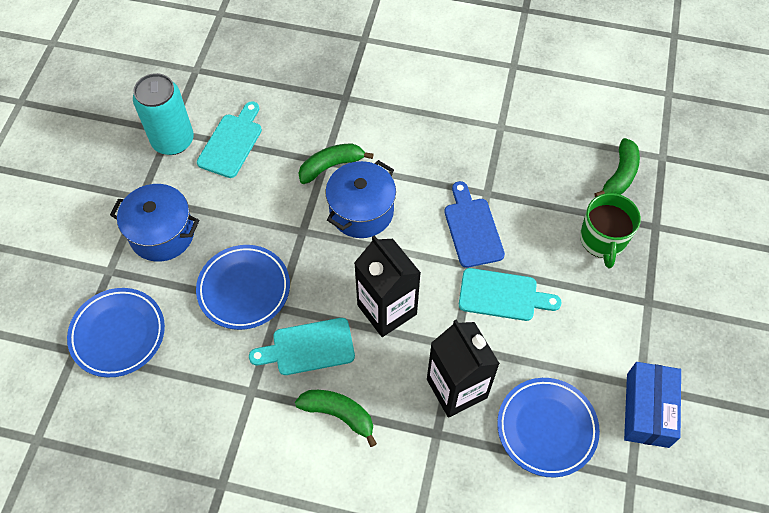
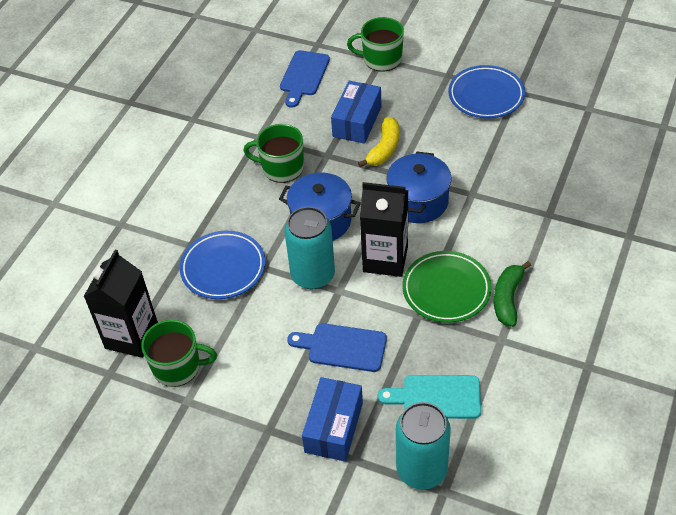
blue box: [624,362,681,448] = 1 -> [302,377,363,462] [331,81,382,144] = 2
blue cutting board: [444,181,505,268] = 1 -> [280,50,330,108] [287,323,387,372] = 2
blue plate: [67,288,165,378] [196,245,290,330] [497,378,600,478] = 3 -> [180,231,265,299] [448,65,525,119] = 2
green banana: [295,390,377,447] [298,143,373,184] [594,138,640,197] = 3 -> [494,261,531,327] = 1
green mug: [580,193,641,268] = 1 -> [141,320,217,387] [243,124,304,183] [347,17,404,72] = 3
green plate: none = 0 -> [402,251,491,323] = 1
turquoise can: [133,73,194,155] = 1 -> [285,207,335,289] [396,402,451,490] = 2
turquoise cutting board: [197,101,262,178] [249,318,355,375] [459,268,562,321] = 3 -> [378,375,481,419] = 1
yellow banana: none = 0 -> [358,117,399,167] = 1

